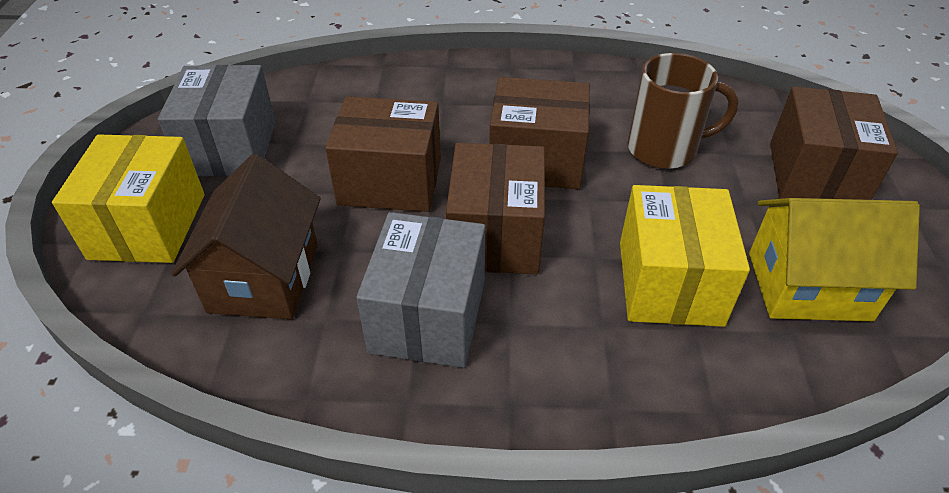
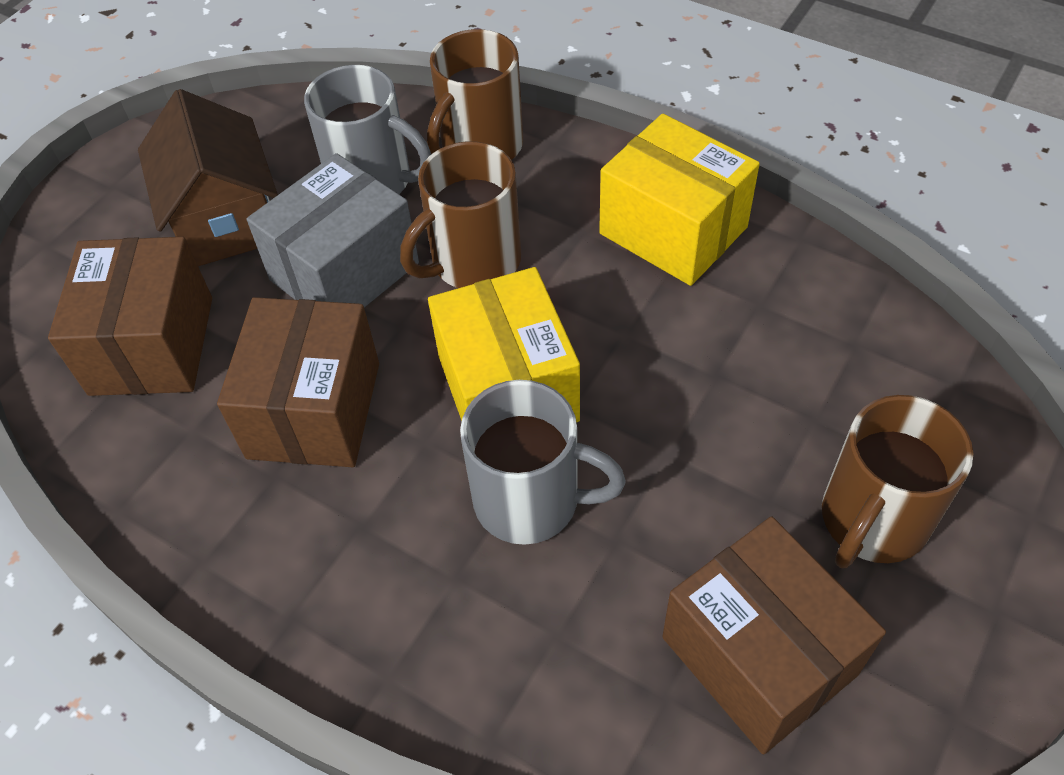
brown box: [325,96,441,212] [446,143,545,274] [489,77,590,189] [770,86,898,200] = 4 -> [48,237,212,396] [217,297,379,467] [662,516,886,754] = 3
brown mug: [628,53,738,169] = 1 -> [400,141,521,288] [427,29,523,160] [822,395,973,568] = 3
grey box: [158,65,276,176] [356,212,485,368] = 2 -> [247,153,419,308] = 1
grey mug: none = 0 -> [304,65,431,194] [460,380,626,545] = 2
yellow house: [749,198,920,321] = 1 -> none = 0

